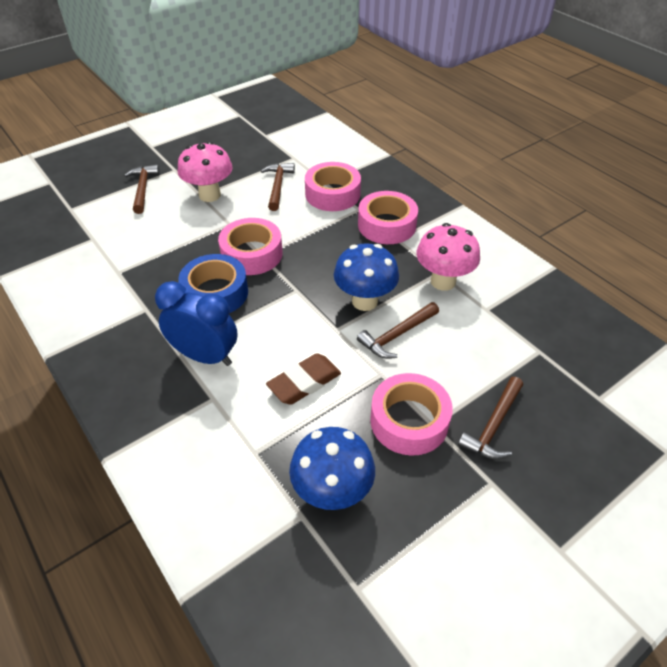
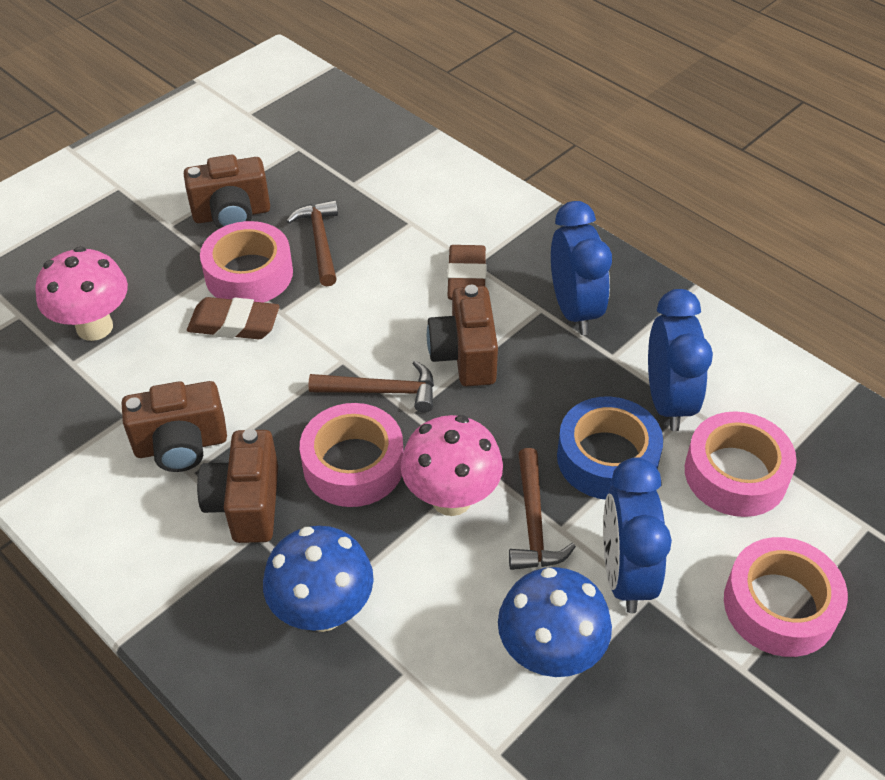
blue clock: [155,281,237,366] = 1 -> [551,201,612,335] [603,457,672,613] [648,289,713,431] = 3
brown camera: none = 0 -> [122,381,227,472] [184,155,270,228] [197,429,278,543] [427,285,498,386] = 4
brown eraser: [266,353,341,404] = 1 -> [187,297,280,339] [447,245,487,300] = 2
brown hammer: [124,165,160,214] [261,163,295,211] [357,302,439,359] [458,377,523,460] = 4 -> [286,200,338,286] [308,360,434,413] [509,448,576,570] = 3

